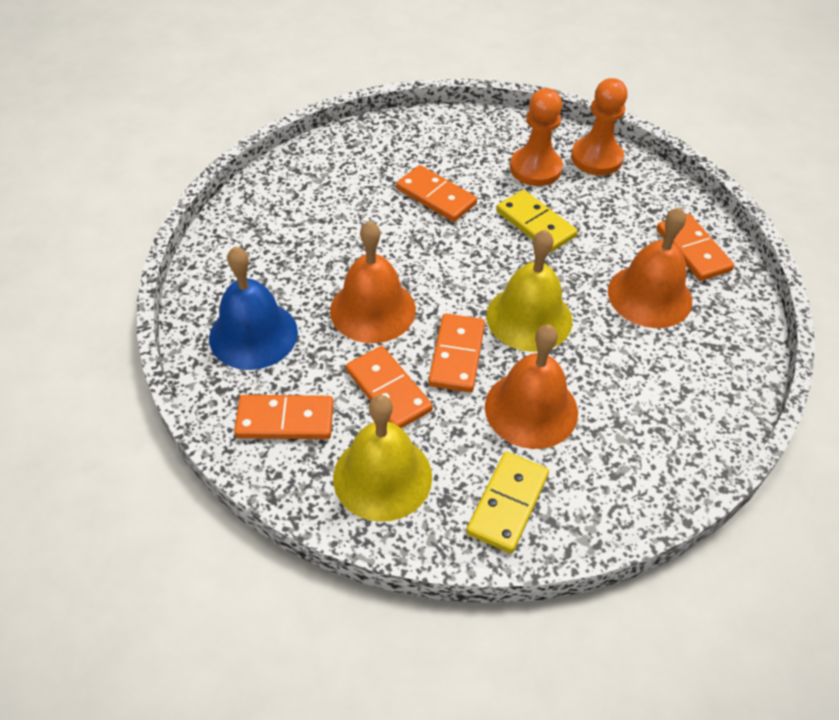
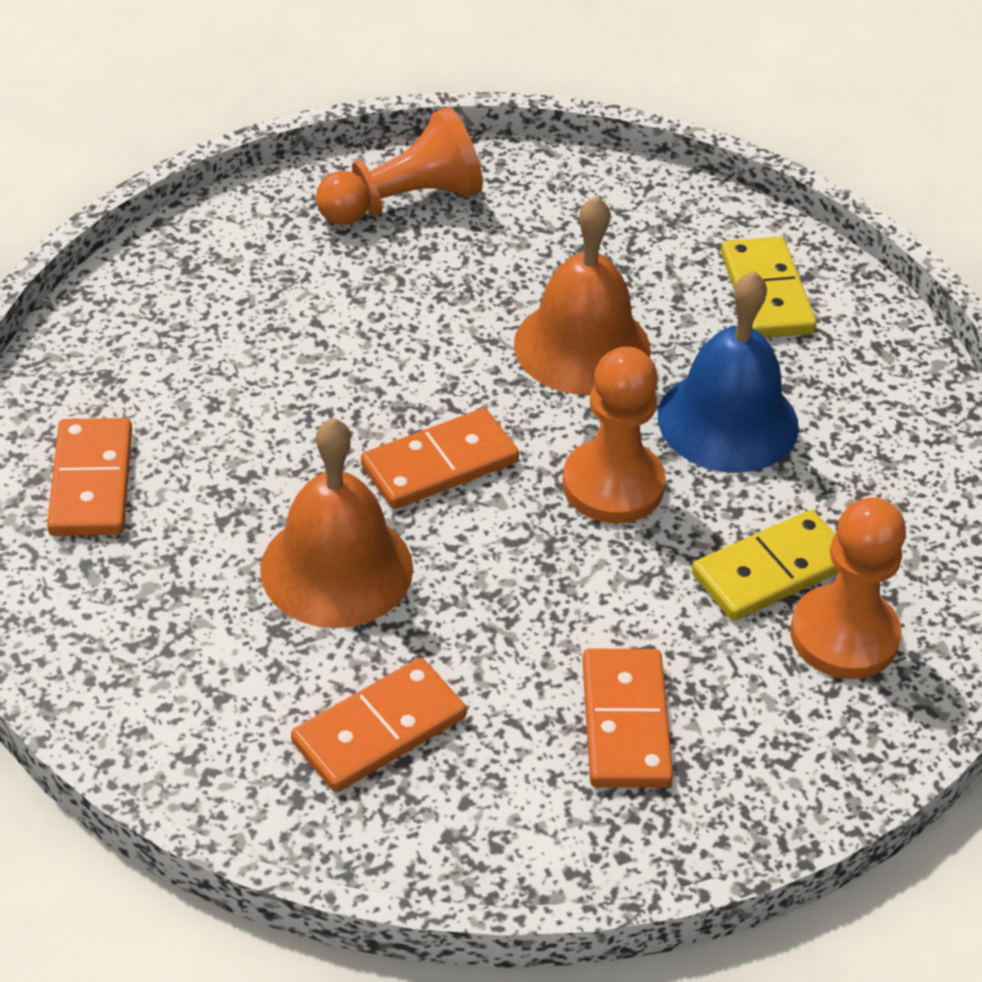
orange bell: [330,221,416,343] [485,324,578,449] [608,207,692,328] = 3 -> [260,418,413,628] [514,196,651,395] = 2
orange domino: [234,395,334,439] [346,346,433,428] [396,165,477,222] [428,313,485,393] [656,214,734,281] = 5 -> [47,418,132,536] [291,658,467,792] [361,408,519,509] [582,648,673,788] = 4
orange pawn: [510,88,563,186] [571,78,628,175] = 2 -> [316,107,483,225] [562,347,666,523] [790,497,906,679] = 3
yellow bell: [333,395,432,522] [486,230,572,352] = 2 -> none = 0

